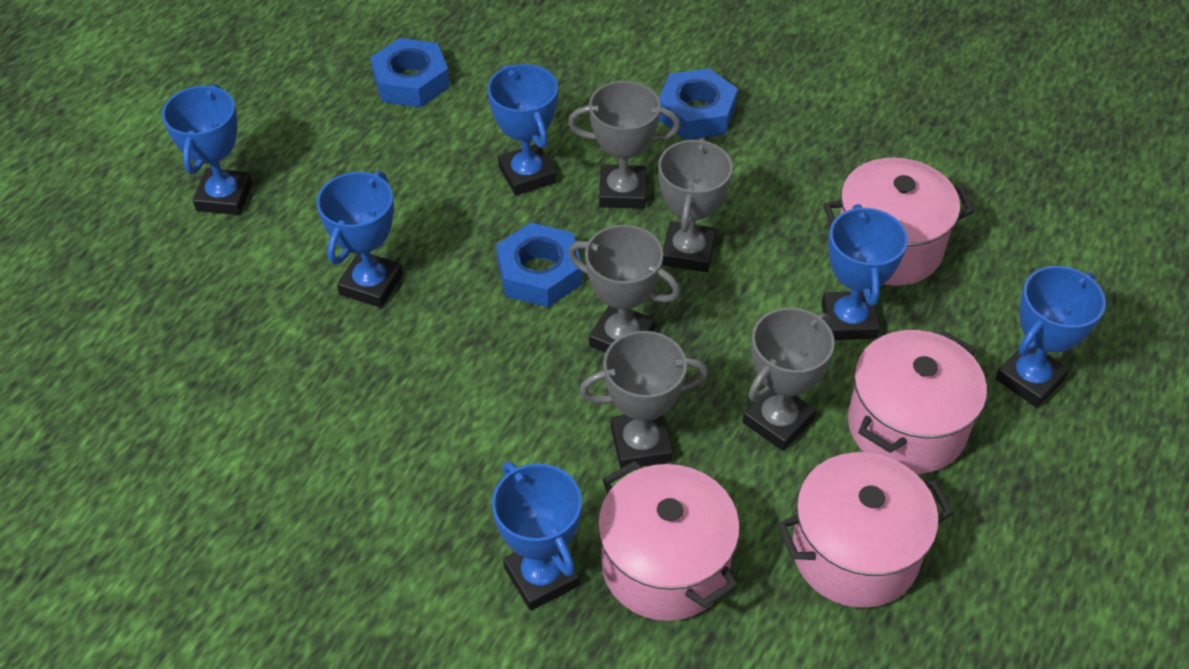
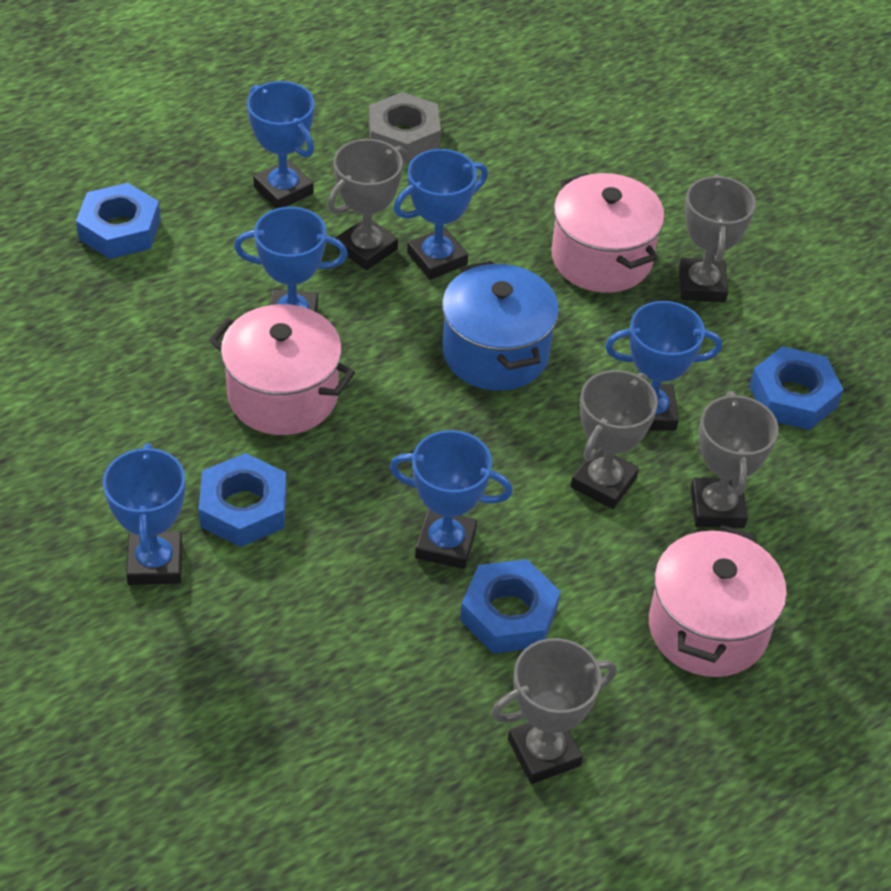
blue nut: [370,38,450,108] [496,223,583,307] [659,68,738,140] = 3 -> [76,183,161,259] [199,453,287,547] [460,559,561,654] [749,346,843,430] = 4
blue pot: none = 0 -> [442,261,559,391] = 1
grey nut: none = 0 -> [369,92,441,163] = 1
pink pot: [598,461,740,621] [777,452,953,608] [823,158,974,286] [848,330,987,474] = 4 -> [209,304,355,435] [552,172,665,293] [649,525,787,677] = 3

